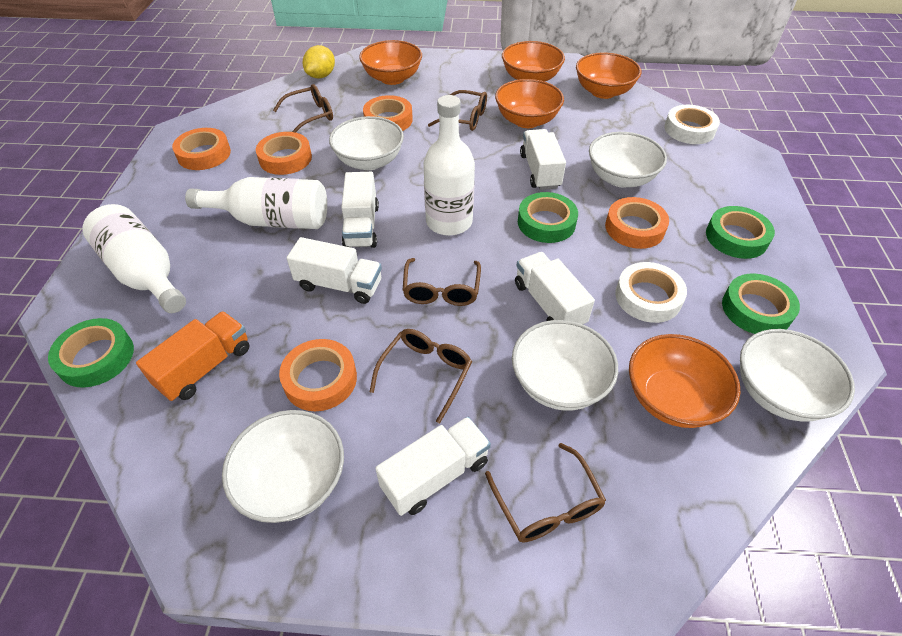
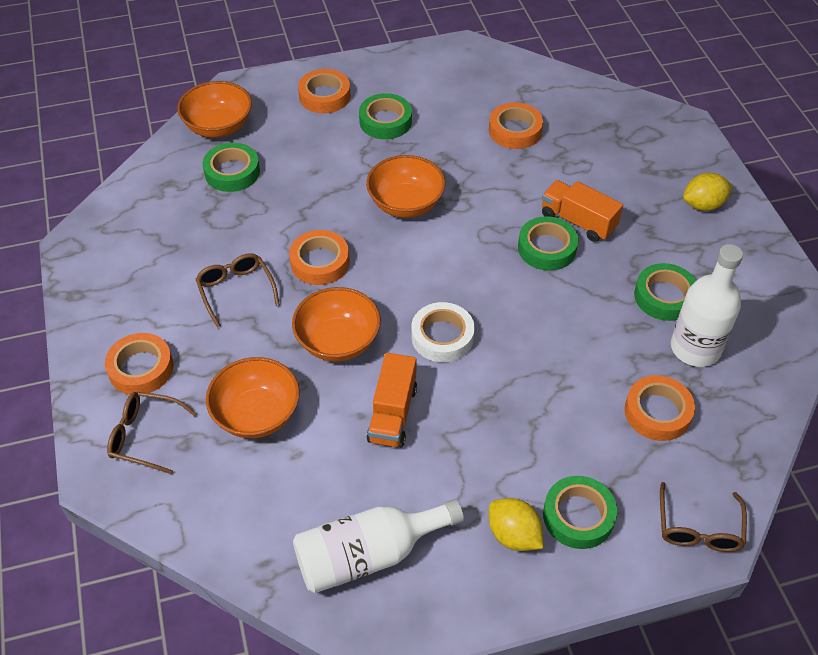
brown glasses: [273,84,333,133] [370,329,472,423] [403,258,481,306] [428,90,487,131] [485,443,606,543] = 5 -> [107,392,197,474] [196,254,280,328] [660,482,747,552] = 3
green tape: [48,318,134,388] [518,192,578,243] [706,206,775,259] [722,273,800,334] = 4 -> [203,143,260,192] [359,93,412,139] [518,216,578,271] [543,476,617,549] [634,263,696,321] = 5
orange bowl: [359,40,422,85] [495,79,564,128] [502,41,565,81] [576,52,641,99] [629,334,741,428] = 5 -> [177,81,252,138] [206,357,300,438] [292,287,381,362] [366,155,446,218] = 4
orange truck: [136,311,250,401] = 1 -> [367,353,417,448] [542,180,623,242] = 2
white bottle: [83,204,186,313] [185,177,327,229] [423,95,475,236] = 3 -> [293,499,464,593] [671,244,743,367] = 2
white bowl: [222,410,344,523] [329,116,404,170] [512,320,618,411] [589,132,667,188] [740,329,855,422] = 5 -> none = 0
white tape: [615,262,687,323] [664,105,720,144] = 2 -> [411,302,475,362] = 1
white truck: [287,237,382,304] [341,172,379,248] [375,417,491,516] [515,252,595,325] [520,129,566,190] = 5 -> none = 0
yellow lemon: [303,45,335,78] = 1 -> [489,498,543,551] [683,173,733,211] = 2

